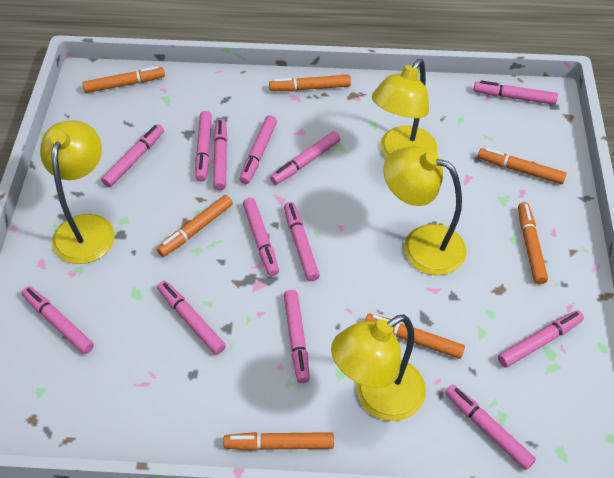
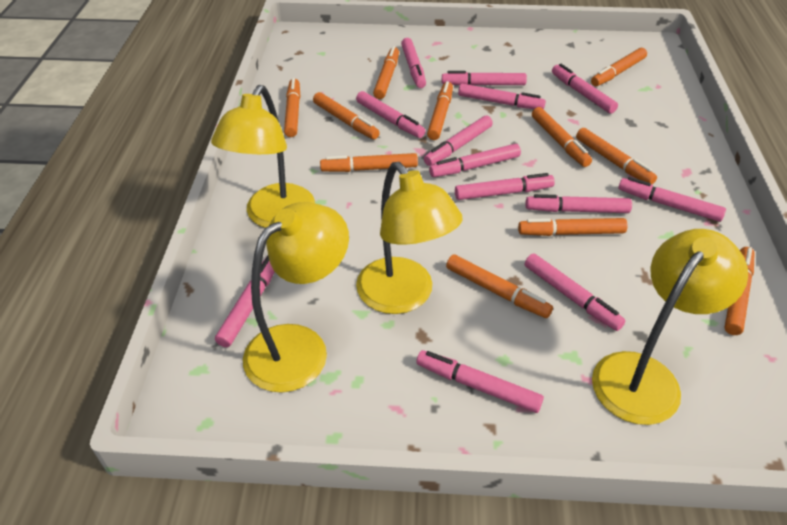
orange marker: [82,66,165,93] [157,195,233,257] [223,432,334,451] [269,75,351,91] [365,314,465,359] [478,148,567,184] [518,202,548,284] = 7 -> [284,78,300,137] [313,92,380,139] [320,153,418,172] [373,46,399,99] [427,81,453,140] [446,254,553,318] [518,218,628,236] [532,107,592,167] [576,128,657,184] [591,48,647,86] [724,247,755,335] = 11

